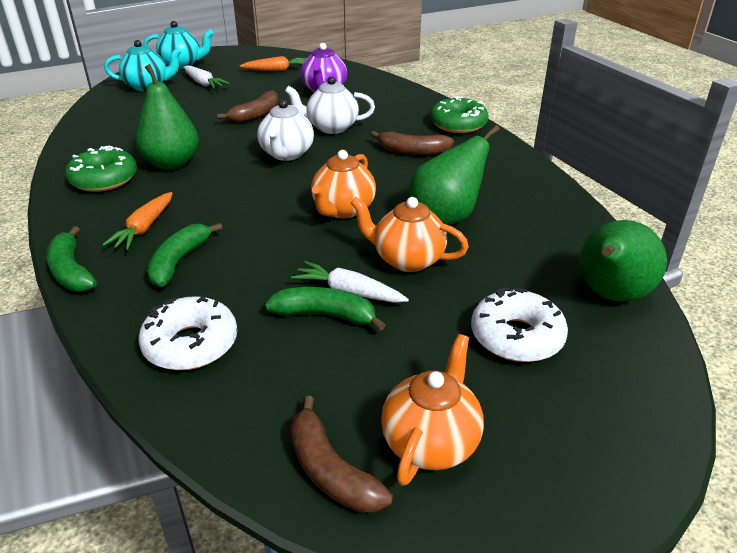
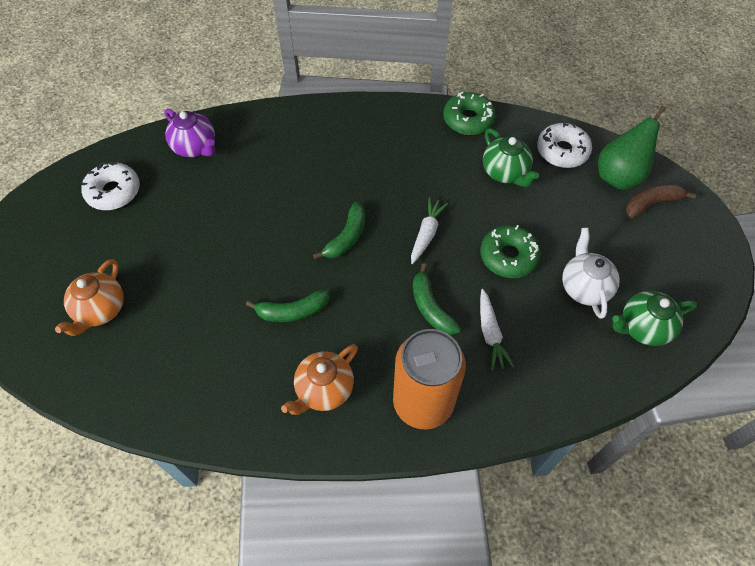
brown banana: [217,90,279,123] [290,396,393,512] [371,131,454,155] = 3 -> [626,184,696,219] = 1
green pear: [135,64,199,170] [409,125,500,225] [579,220,667,302] = 3 -> [598,106,666,190] = 1
green teapot: none = 0 -> [483,128,539,187] [612,291,697,346] = 2
orange can: none = 0 -> [393,329,466,429] = 1
orange carrot: [102,192,173,250] [240,56,307,71] = 2 -> none = 0
orange teapot: [311,150,376,218] [351,197,469,272] [381,334,484,486] = 3 -> [55,259,124,336] [281,344,358,415] = 2
turquoise teapot: [104,40,182,91] [144,21,214,69] = 2 -> none = 0
white teapot: [257,100,314,161] [285,76,375,134] = 2 -> [562,228,620,319] = 1

